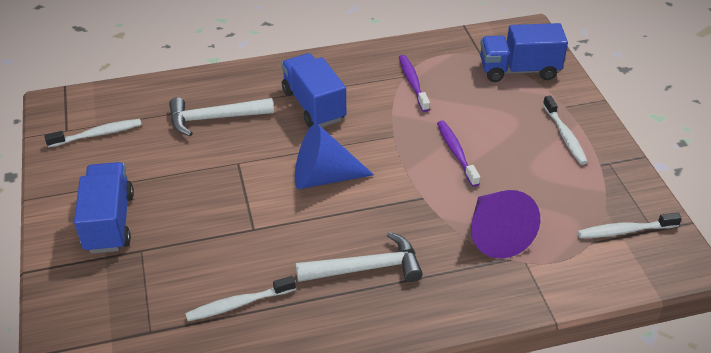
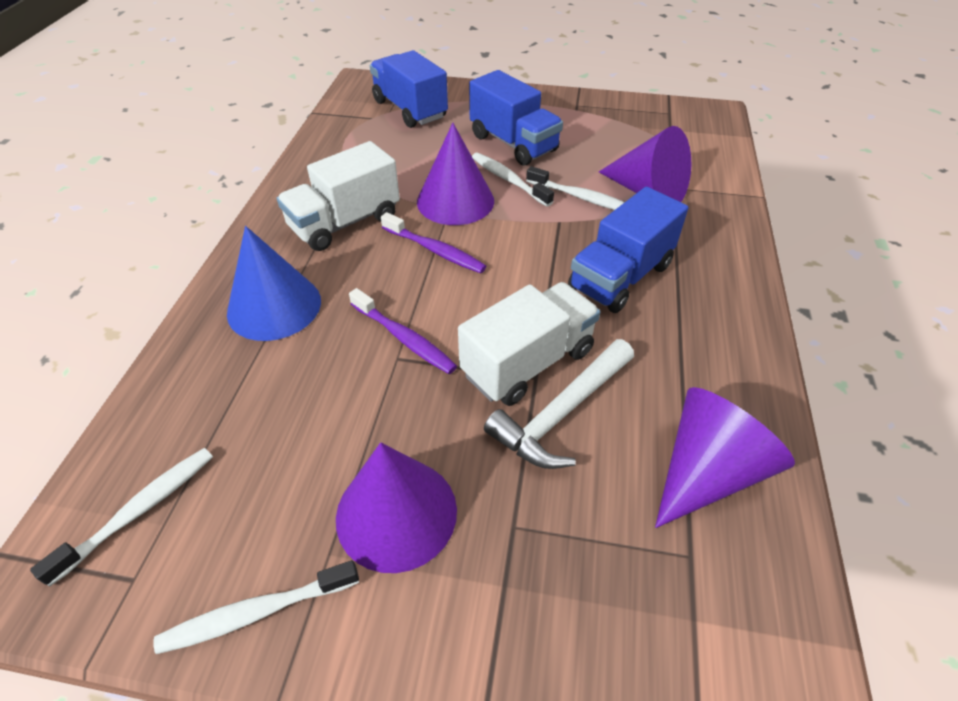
purple cone: [471,190,540,258] = 1 -> [336,442,457,573] [417,123,494,225] [599,126,691,202] [655,387,795,528] = 4
white hammer: [169,97,274,136] [296,232,423,282] = 2 -> [484,339,634,469] = 1
white truck: none = 0 -> [277,141,400,251] [458,282,600,406] = 2

